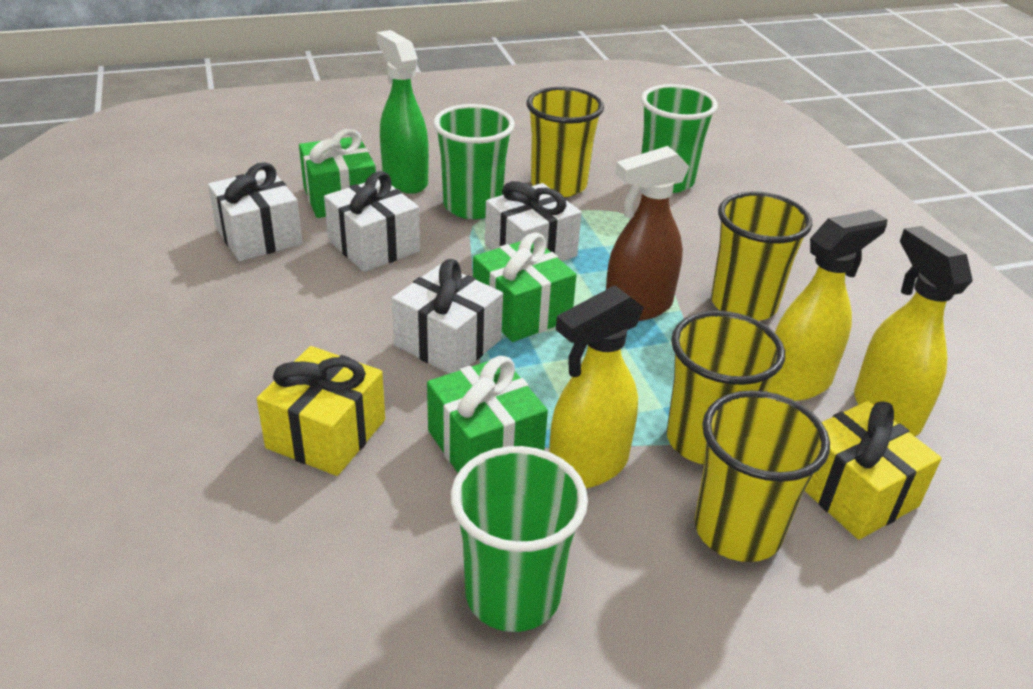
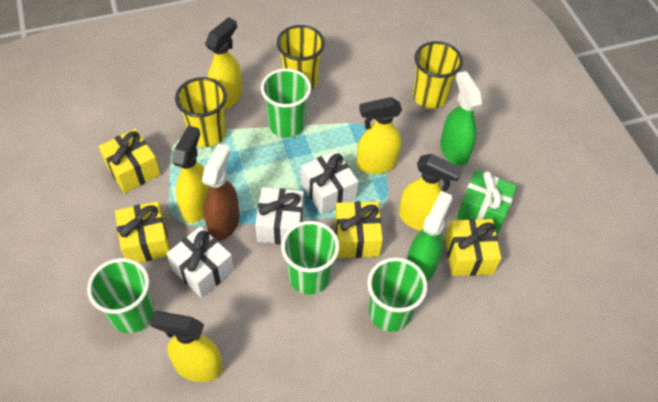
green cup: [433,104,515,219] [451,446,588,632] [641,84,718,193] = 3 -> [87,258,154,333] [261,68,311,138] [281,221,340,295] [367,257,427,332] = 4
green gift: [299,129,376,218] [427,356,548,473] [473,232,576,342] = 3 -> [457,170,517,234] = 1
green spray bottle: [376,30,429,194] = 1 -> [407,191,452,282] [440,71,483,166] = 2
white gift: [208,162,302,261] [324,171,420,272] [392,259,503,374] [485,181,582,261] = 4 -> [167,226,234,298] [255,187,304,244] [301,150,358,215] = 3
yellow cup: [527,87,604,197] [667,311,785,464] [695,390,830,562] [711,192,812,321] = 4 -> [175,77,227,147] [277,25,325,90] [413,41,463,109] = 3
yellow gift: [257,346,385,476] [804,401,942,540] = 2 -> [99,128,161,193] [115,201,170,263] [335,201,383,258] [445,219,501,276] = 4
yellow spray bottle: [549,286,644,488] [767,210,888,401] [854,226,973,436] = 3 -> [150,311,223,382] [172,125,210,223] [205,17,242,110] [357,97,402,174] [399,154,463,231] = 5

